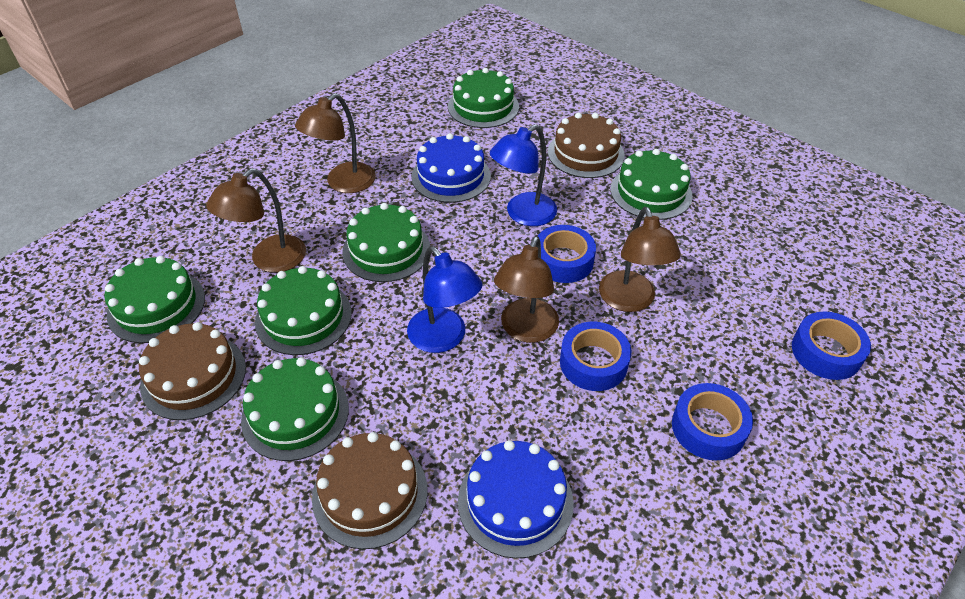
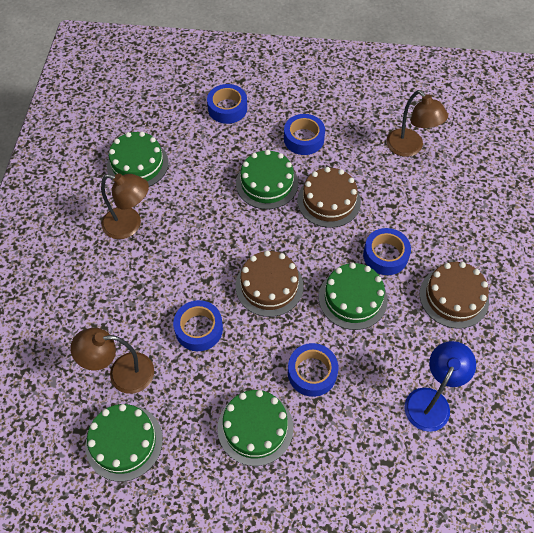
blue cake: [411,133,491,203] [458,440,574,559] = 2 -> none = 0
blue lamp: [407,246,482,353] [490,124,557,226] = 2 -> [405,341,476,432] = 1
blue tape: [538,225,596,283] [560,322,631,391] [672,383,753,460] [792,311,871,380] = 4 -> [173,300,223,351] [207,84,247,124] [284,114,325,155] [288,343,338,397] [363,228,411,275] = 5
brown lamp: [206,168,306,273] [295,93,376,193] [494,236,559,343] [599,207,681,312] = 4 -> [70,328,154,394] [101,173,149,239] [387,90,448,157] = 3
green cake: [104,256,205,343] [241,357,349,461] [255,266,352,355] [342,203,430,282] [448,68,519,128] [611,149,692,220] = 6 -> [85,404,163,482] [107,131,169,187] [217,390,293,466] [236,150,298,209] [319,263,388,330] = 5

